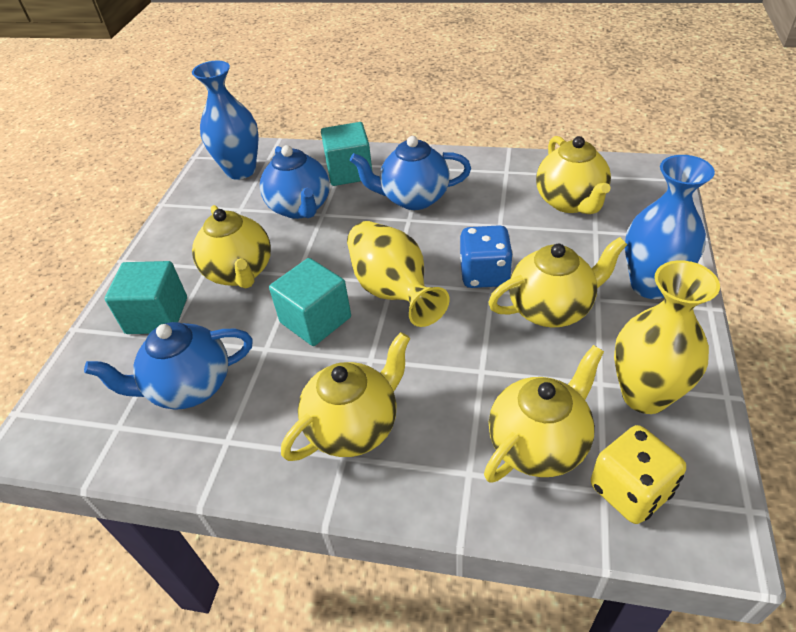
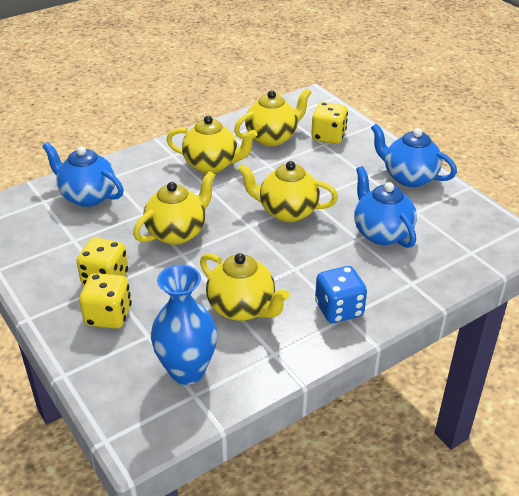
blue vase: [192,61,259,180] [625,155,715,299] = 2 -> [151,264,217,385] = 1
turquoise cube: [105,261,187,334] [269,258,351,346] [321,122,372,186] = 3 -> none = 0
yellow dice: [591,425,686,524] = 1 -> [76,237,128,286] [79,273,132,329] [311,102,348,144] = 3
yellow vase: [347,221,450,327] [614,260,720,414] = 2 -> none = 0

